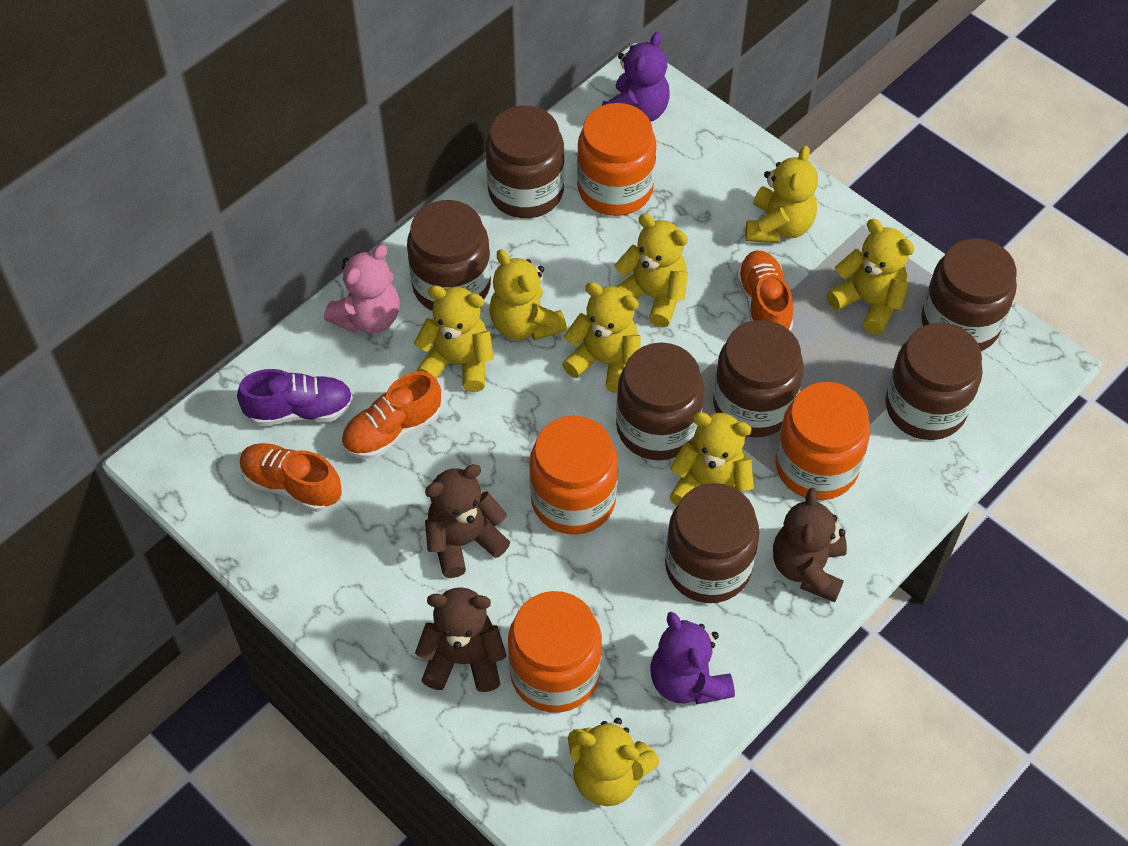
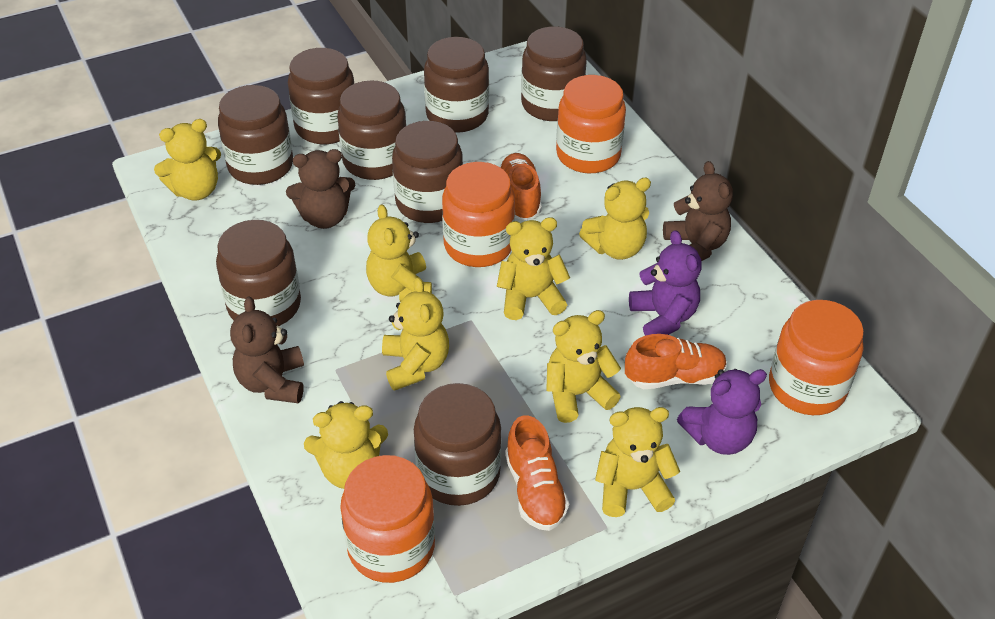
brown jar: [407,200,491,311] [486,106,565,218] [616,343,704,460] [665,483,759,603] [713,320,804,437] [886,323,982,440] [921,238,1017,351] = 7 -> [216,220,301,326] [218,85,293,185] [288,48,354,144] [337,80,407,180] [392,121,463,223] [414,383,501,506] [424,37,489,133] [521,27,587,121] = 8
pink teddy bear: [324,245,400,334] = 1 -> none = 0
purple shoe: [237,369,353,426] = 1 -> none = 0

